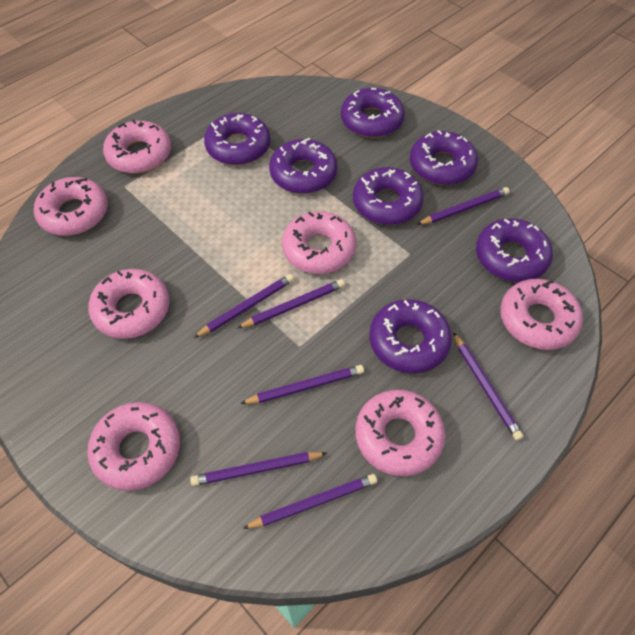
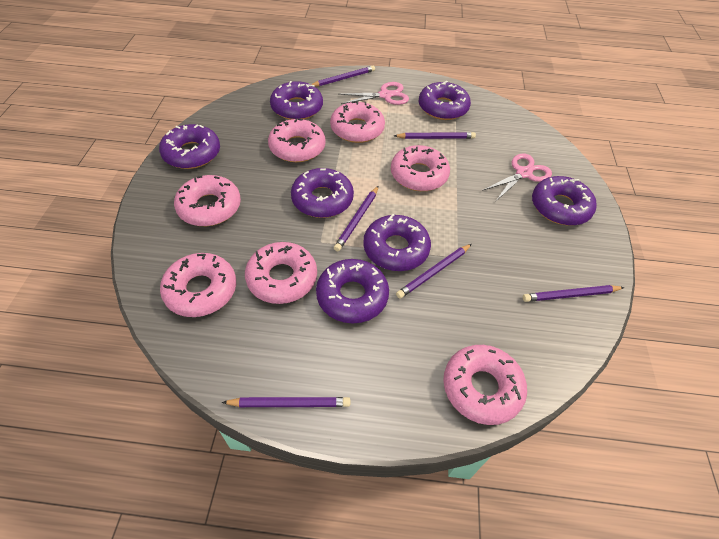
pink scissors: none = 0 -> [338,82,409,105] [482,154,552,201] = 2
purple pencil: [190,452,327,486] [194,274,294,338] [237,279,345,328] [240,365,364,404] [242,474,377,529] [417,187,509,225] [453,332,524,441] = 7 -> [222,397,350,407] [311,66,375,87] [334,186,378,251] [394,132,476,139] [396,244,472,299] [523,285,625,302] = 6

